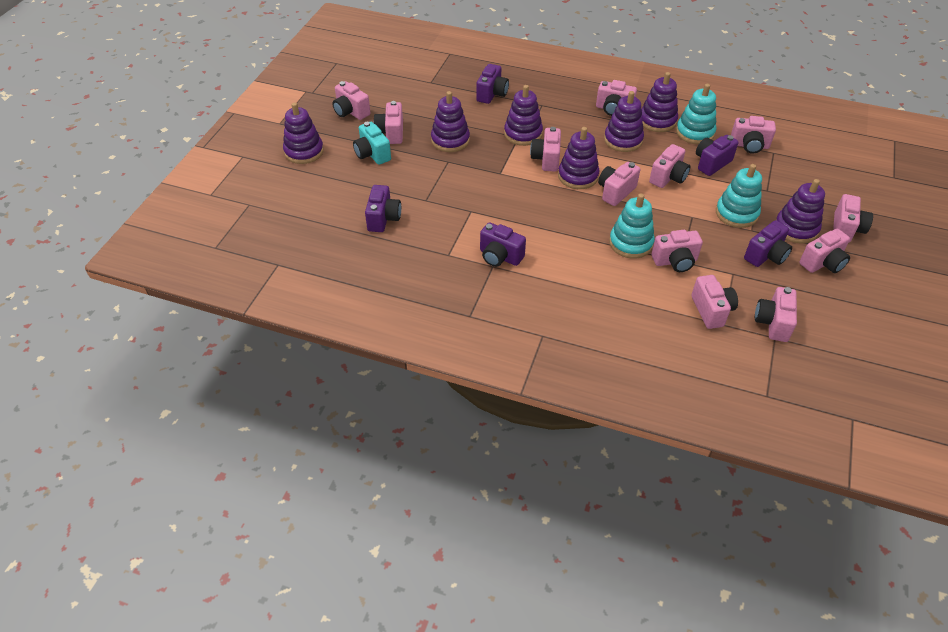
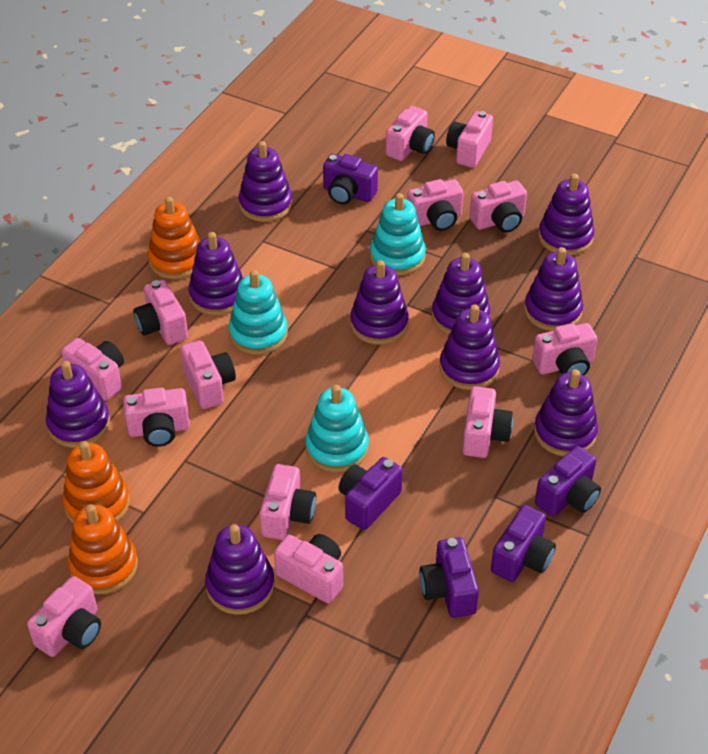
orange stacking toy: none = 0 -> [62,441,130,523] [68,504,138,594] [148,197,200,279] = 3
pink camera: [332,81,371,120] [374,101,403,144] [530,127,561,172] [596,80,637,116] [598,162,640,206] [649,144,690,188] [651,230,703,272] [692,275,738,329] [731,116,776,154] [755,287,797,342] [799,229,850,273] [833,194,873,243] = 12 -> [27,576,101,657] [61,338,124,401] [123,387,190,447] [133,280,188,345] [180,340,236,409] [259,464,316,540] [274,534,343,603] [386,106,435,161] [407,179,463,231] [446,111,493,168] [462,386,513,458] [470,181,527,233] [532,323,597,375] = 13
purple stacking toy: [283,102,324,164] [431,91,470,152] [504,85,543,146] [558,127,599,189] [604,91,644,152] [641,72,678,132] [776,179,825,244] = 7 -> [46,361,110,448] [188,232,243,315] [205,524,275,615] [239,141,292,222] [350,260,409,345] [432,253,490,335] [439,304,500,390] [524,247,583,331] [534,369,598,456] [538,174,595,255] = 10
turquoise camera: [353,122,391,165] = 1 -> none = 0

